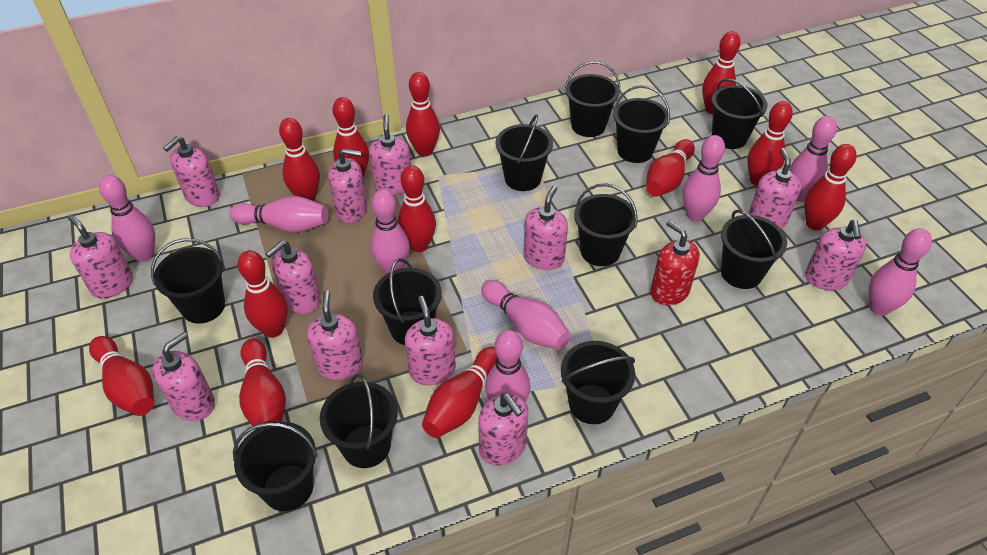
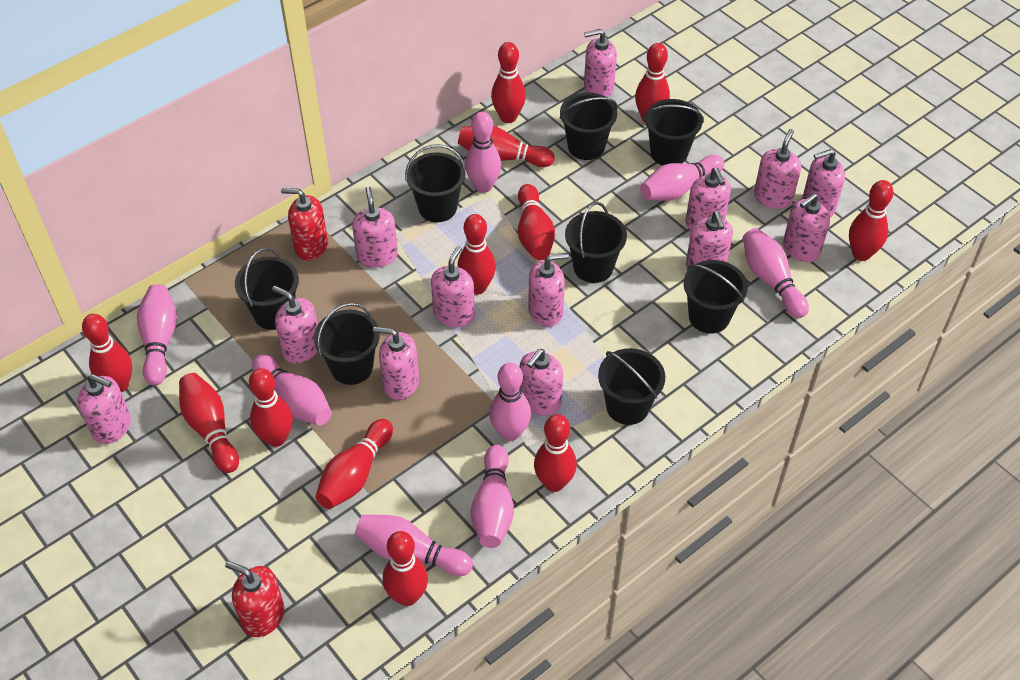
black bucket: [151,238,225,324] [233,422,318,511] [320,374,398,468] [373,258,442,345] [495,114,553,191] [561,341,635,424] [565,61,620,137] [574,183,638,266] [613,85,670,163] [712,79,767,149] [721,210,787,289] = 11 -> [235,248,299,330] [314,303,380,385] [405,144,466,222] [559,92,618,160] [565,202,627,283] [598,348,665,425] [644,99,704,166] [684,260,748,334] = 8
pink soap dispenser: [68,215,133,299] [152,332,215,421] [163,136,220,207] [266,241,321,314] [307,290,363,380] [328,148,367,223] [369,115,411,196] [405,296,456,385] [478,393,528,466] [523,185,568,270] [748,148,801,229] [805,220,866,290] = 12 -> [78,374,131,444] [272,286,318,364] [352,186,398,268] [373,327,419,400] [431,246,475,327] [519,349,563,416] [528,253,569,327] [584,29,617,98] [686,168,731,230] [686,211,733,267] [754,129,801,209] [783,193,830,262] [802,149,845,217] = 13
red soap dispenser: [650,220,700,306] = 1 -> [225,561,285,637] [281,188,328,261] = 2

